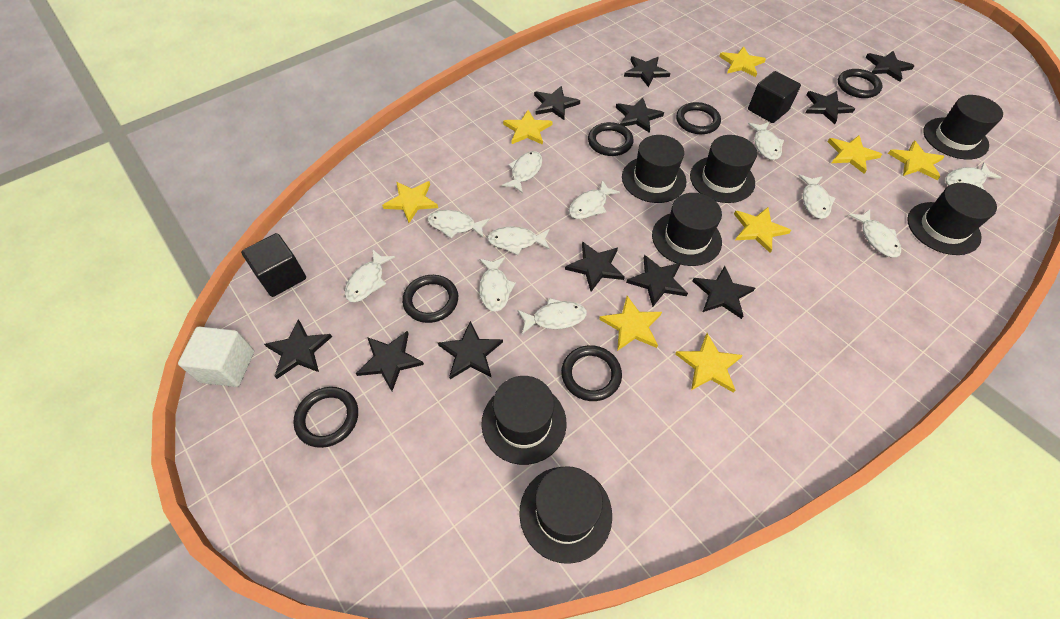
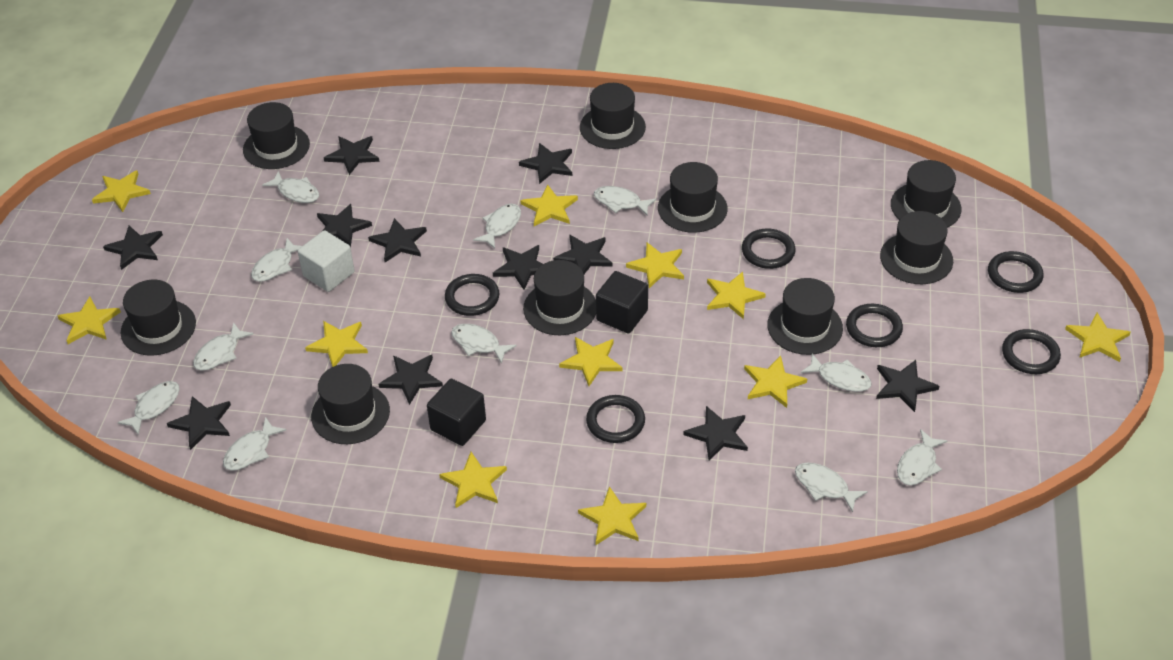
black hat: [481,376,567,465] [519,466,612,564] [622,135,686,203] [652,193,722,266] [690,135,757,203] [907,183,997,255] [923,95,1003,159] = 7 -> [121,279,196,356] [243,102,310,169] [311,364,390,444] [523,260,596,335] [580,83,646,149] [658,162,728,233] [767,278,843,355] [880,211,953,284] [891,160,962,228] = 9
yellow star: [382,181,438,223] [503,110,552,145] [599,296,662,351] [675,333,743,393] [719,46,766,77] [734,207,791,253] [828,135,882,174] [888,141,945,180] = 8 -> [58,297,121,344] [92,170,151,212] [305,321,368,367] [439,452,507,508] [520,184,578,226] [559,337,623,386] [578,486,646,545] [626,243,684,288] [707,272,766,319] [744,356,807,408] [1065,313,1131,362] = 11

